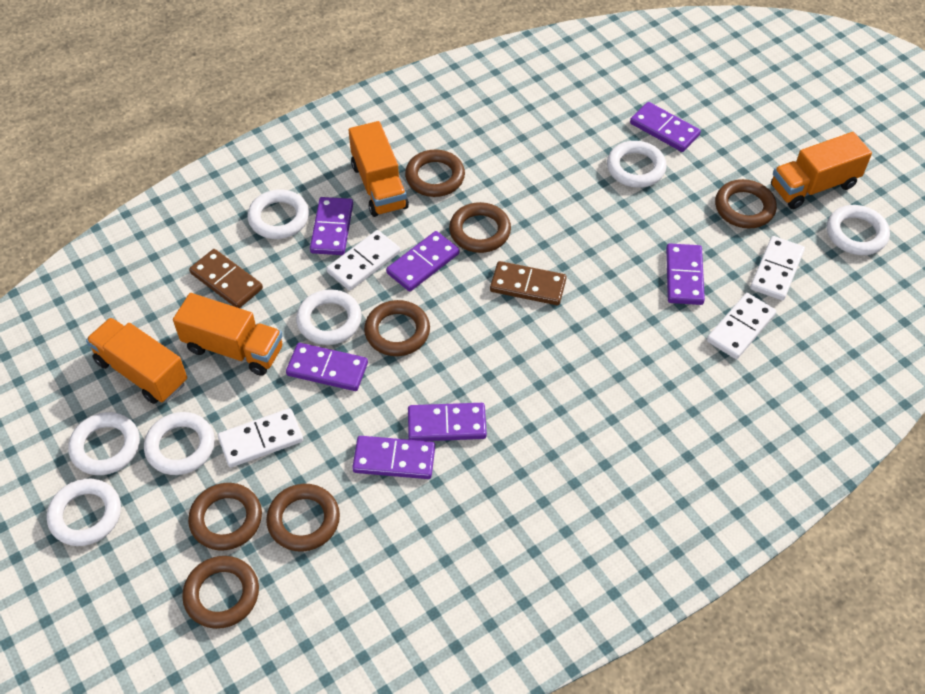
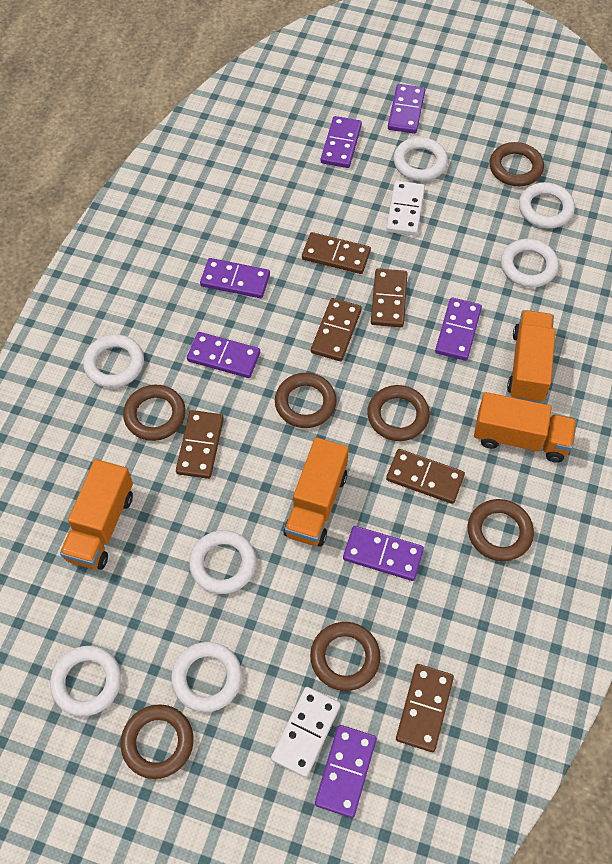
brown domino: [189,249,263,308] [490,261,567,305] = 2 -> [176,410,224,479] [302,232,371,274] [311,298,362,361] [371,268,408,327] [386,449,465,504] [396,664,454,752] = 6
white domino: [218,408,303,468] [327,230,401,291] [707,293,776,359] [750,236,805,301] = 4 -> [271,687,341,778] [386,181,425,236] = 2

